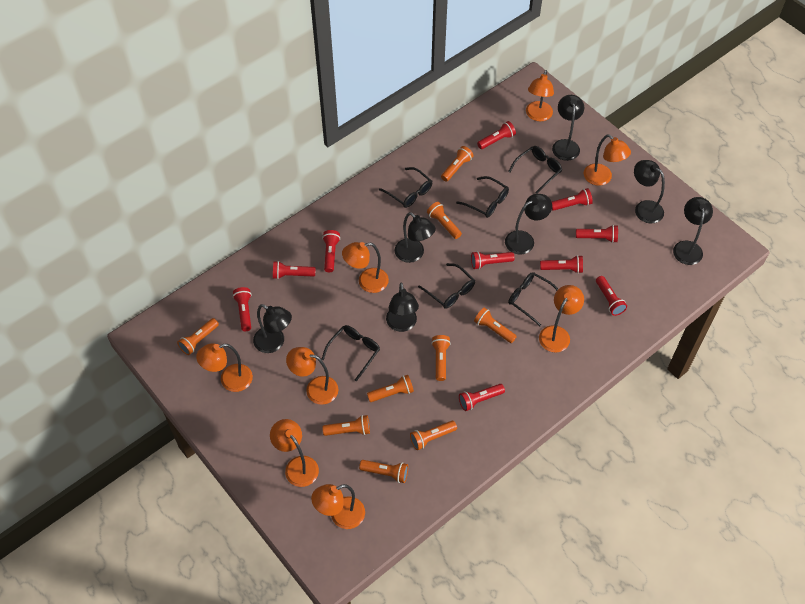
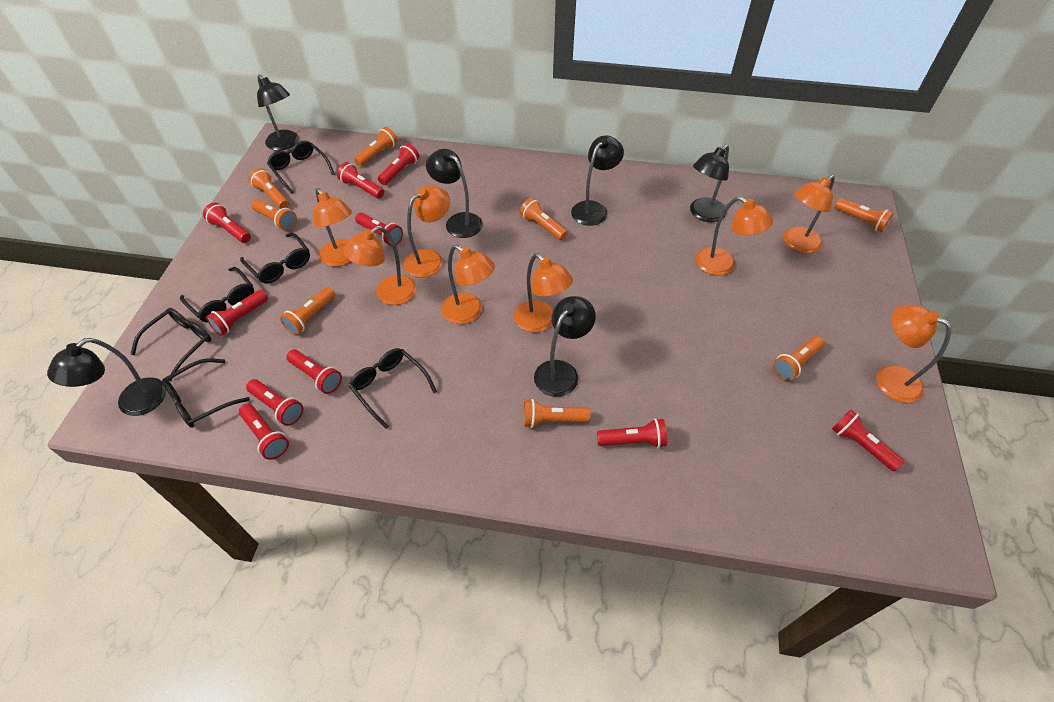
black lamp: [253,304,292,353] [386,282,419,332] [394,212,436,263] [505,194,552,255] [552,95,584,161] [634,160,665,223] [673,197,713,265] = 7 -> [47,338,166,416] [257,75,299,151] [426,149,483,238] [534,296,596,397] [571,135,624,226] [690,144,729,222] = 6
orange flashlight: [177,318,219,355] [322,415,370,436] [359,460,408,483] [367,375,414,402] [410,421,457,450] [427,202,462,239] [431,335,451,381] [441,146,474,182] [474,307,517,343] = 9 -> [249,168,289,209] [251,199,297,231] [280,287,335,335] [354,127,398,166] [520,198,568,240] [523,399,591,428] [773,336,825,381] [834,198,894,232] = 8

